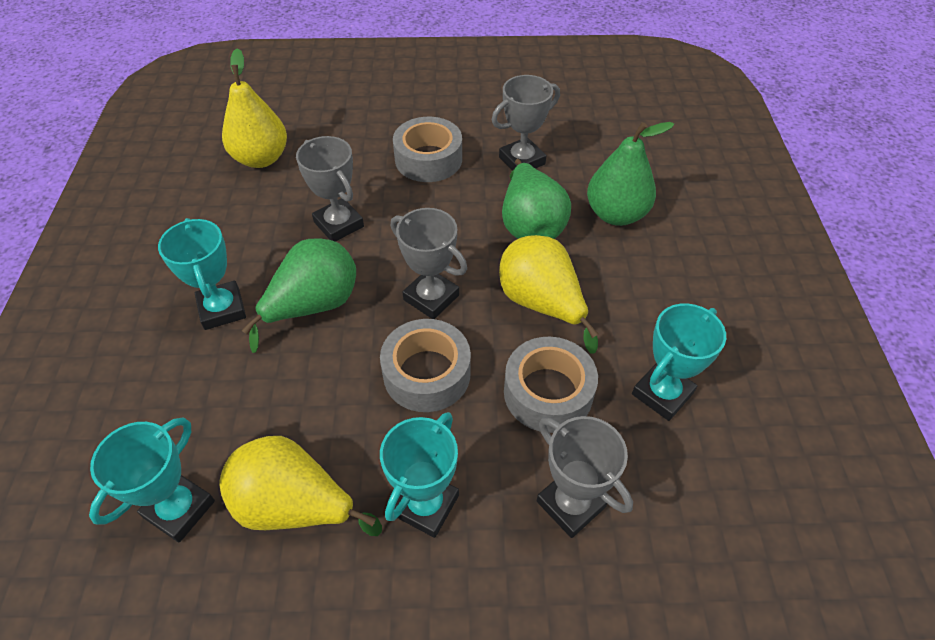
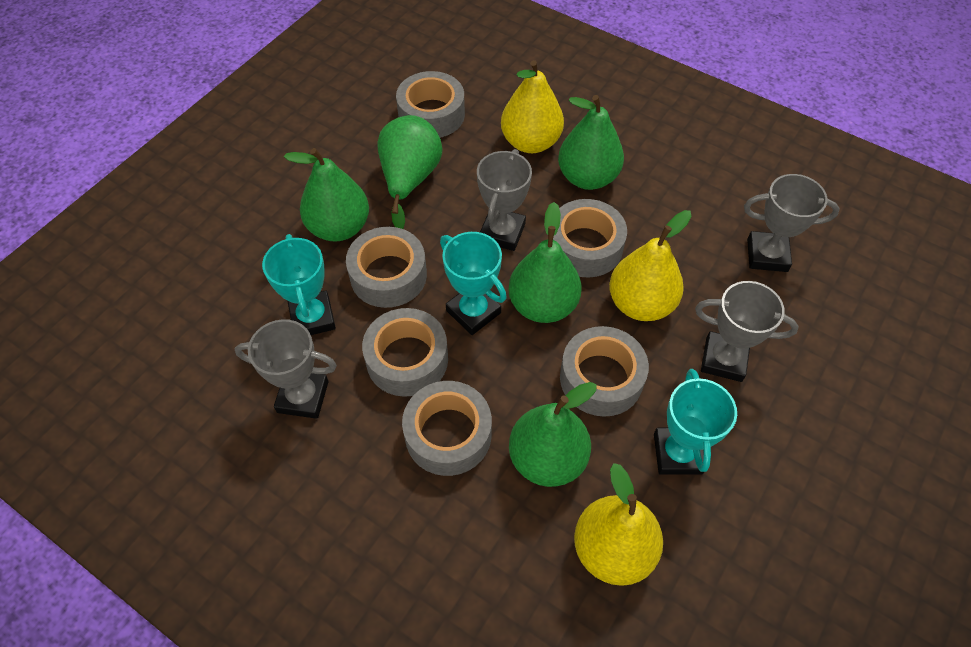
green pear: [242,239,356,353] [502,159,571,239] [587,122,674,226] = 3 -> [284,148,369,242] [377,115,443,229] [508,202,582,323] [509,382,597,487] [558,95,624,190] = 5
grey tape: [380,319,471,412] [393,117,462,182] [504,337,598,433] = 3 -> [346,227,427,308] [362,308,448,397] [396,71,465,138] [402,381,492,476] [553,199,627,278] [560,326,649,417] = 6
turquoise trophy: [89,417,215,543] [158,218,246,330] [380,412,459,538] [632,303,726,421] = 4 -> [262,234,336,335] [440,232,507,335] [654,369,737,475] = 3

